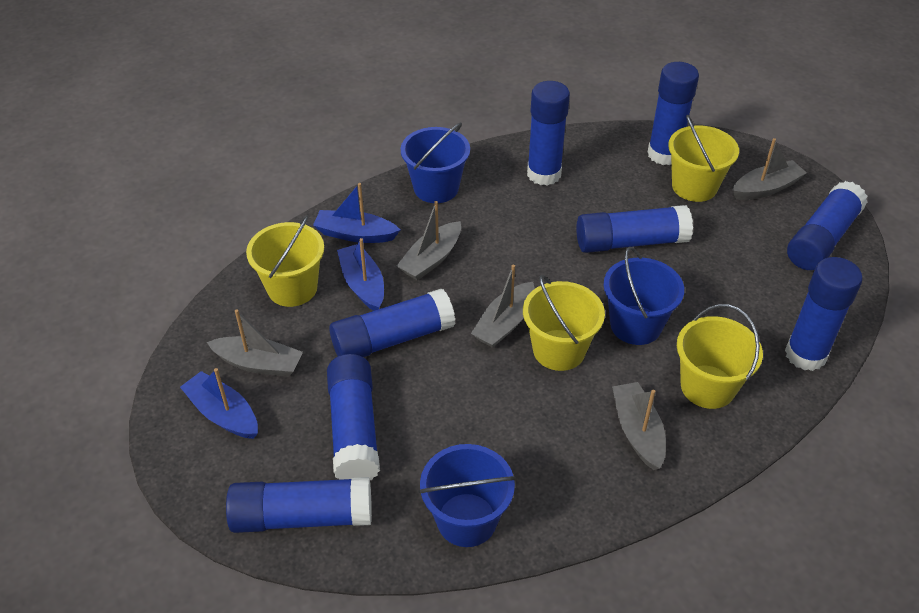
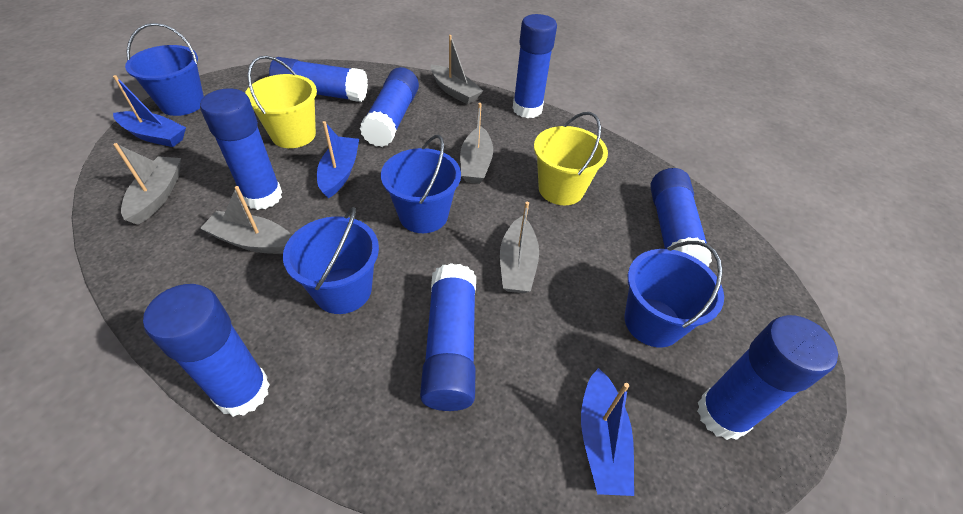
blue bucket: [401,122,470,203] [419,444,516,547] [604,247,684,345] = 3 -> [125,23,204,116] [283,207,379,314] [381,135,461,233] [625,241,724,347] = 4
yellow bucket: [246,215,324,307] [523,275,605,371] [668,115,739,202] [677,304,763,409] = 4 -> [245,56,317,148] [534,112,608,205] = 2

